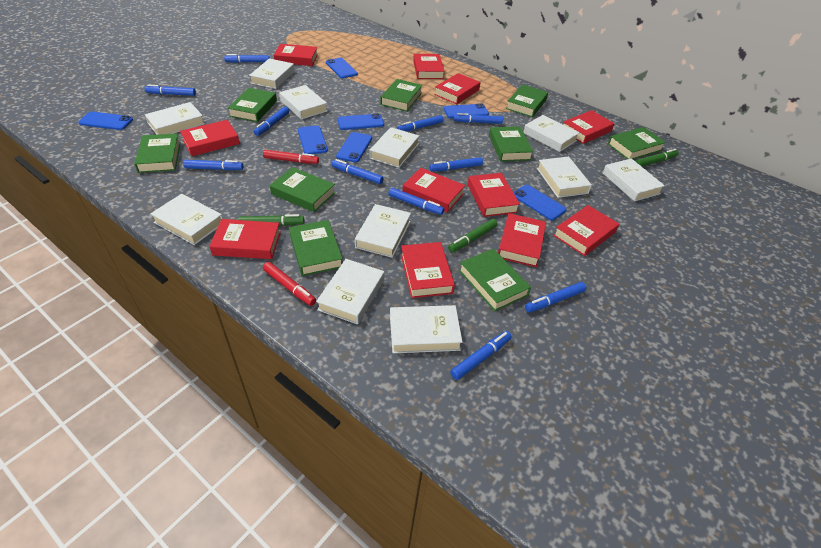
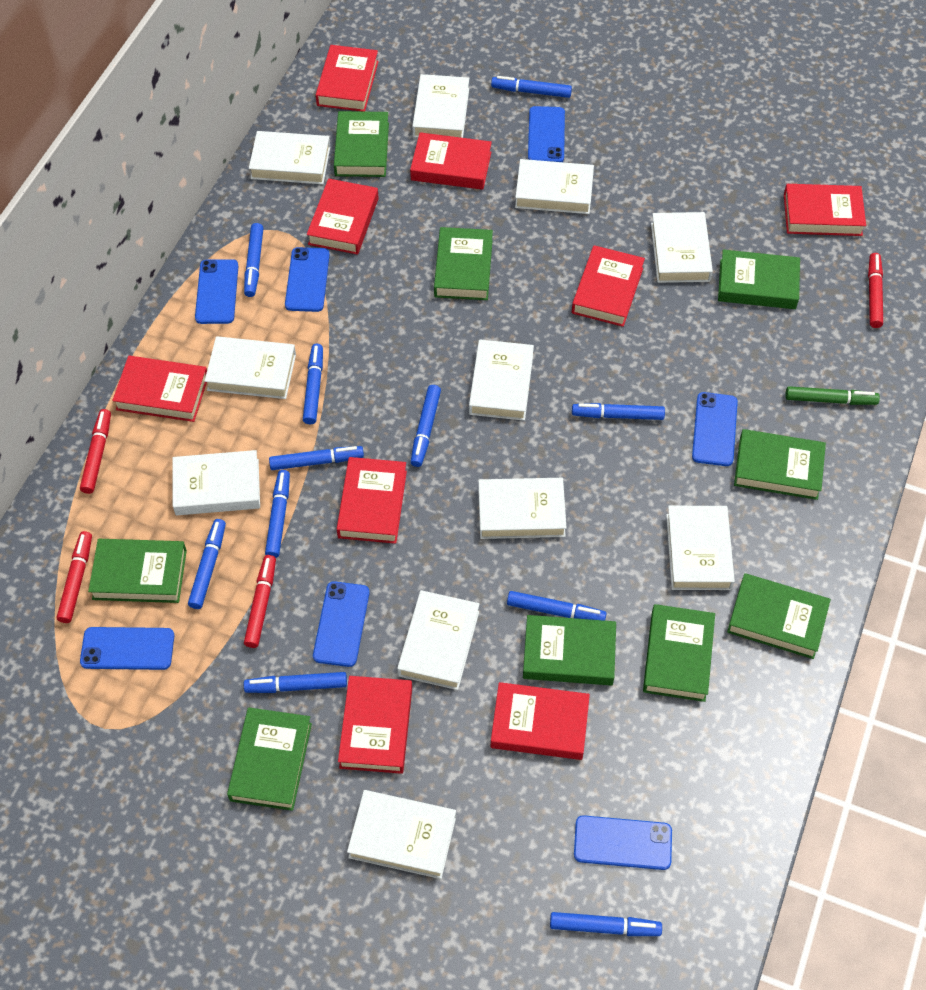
green marker: [238,214,304,226] [448,219,498,253] [635,149,679,167] = 3 -> [786,386,880,405] = 1
red book: [180,120,240,156] [209,219,281,259] [274,44,318,66] [401,242,455,298] [403,168,465,213] [413,54,444,79] [434,73,481,104] [467,173,520,217] [498,213,546,267] [553,205,619,256] [563,110,615,144] = 11 -> [112,356,207,422] [307,178,379,255] [316,45,379,112] [337,457,407,544] [338,676,412,774] [410,132,492,190] [491,682,590,760] [572,245,645,327] [784,184,866,236] = 9
red marker: [263,150,319,164] [263,262,316,306] = 2 -> [57,531,92,623] [80,409,111,494] [244,555,276,648] [868,253,883,328] = 4

